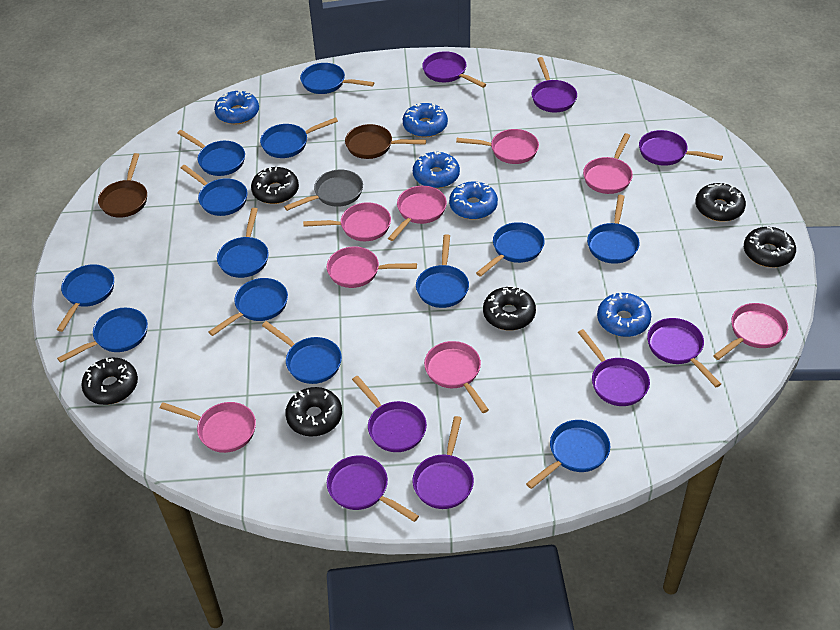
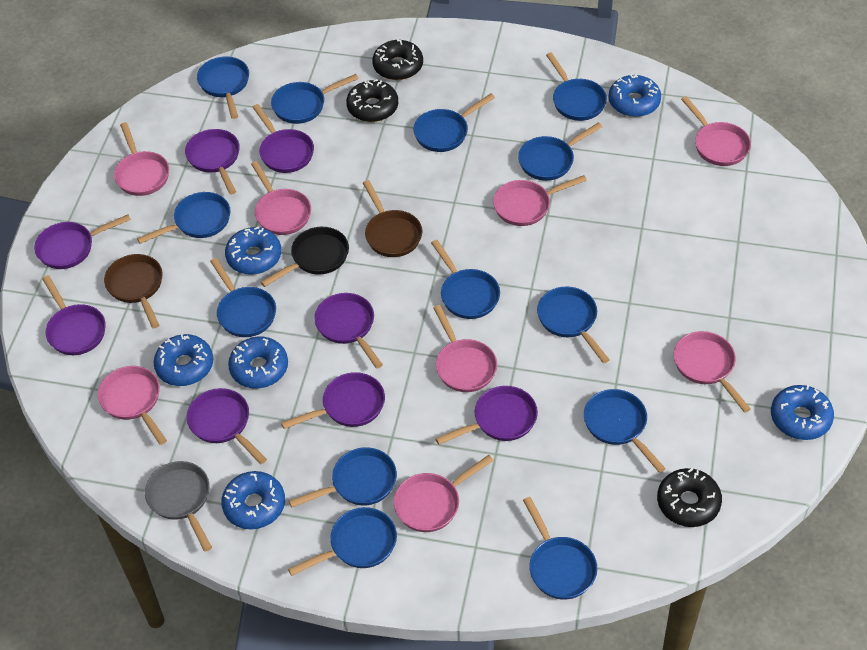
black donut: [81,358,138,405] [251,167,299,204] [285,387,342,437] [483,286,536,331] [695,182,746,222] [744,227,796,268] = 6 -> [346,79,398,122] [372,40,423,80] [657,468,722,527] = 3
black pan: none = 0 -> [261,227,349,287] = 1
blue donut: [214,90,259,124] [403,103,448,138] [413,151,460,188] [449,181,498,220] [597,292,651,337] = 5 -> [153,334,213,386] [221,471,285,529] [225,226,281,275] [228,337,288,388] [609,74,661,117] [771,385,834,440] = 6

